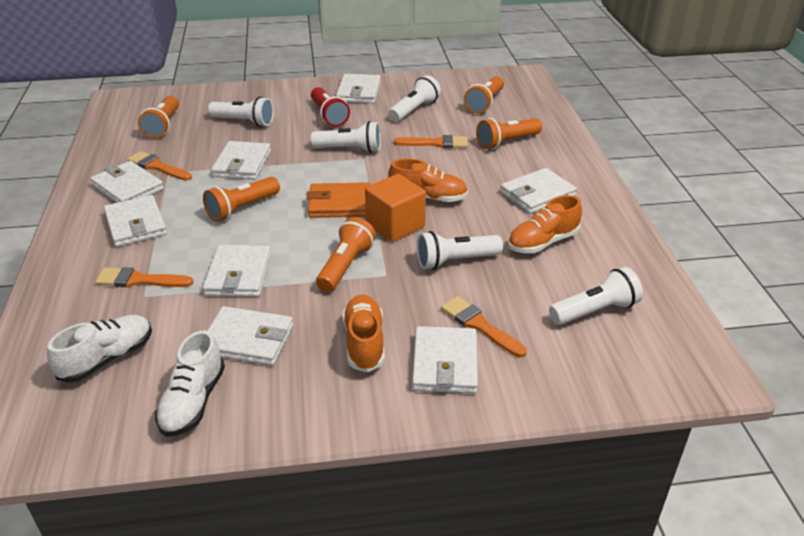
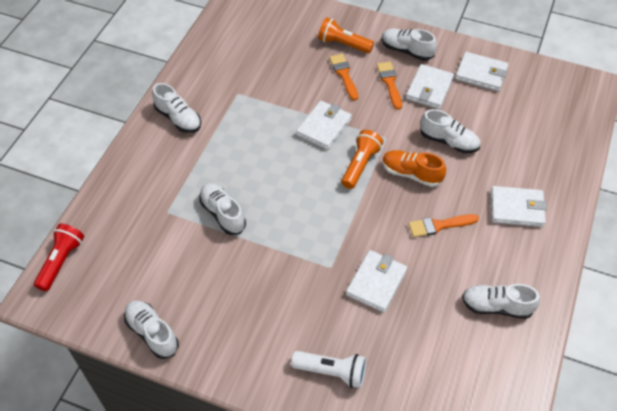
orange brush: [95,267,193,287] [127,151,192,181] [394,135,468,148] [441,296,527,357] = 4 -> [329,54,358,101] [377,62,402,110] [408,214,479,238] = 3
orange cube: [365,174,426,242] = 1 -> none = 0
orange flashlight: [138,96,179,139] [203,177,280,222] [316,217,376,292] [464,76,504,114] [476,118,542,149] = 5 -> [318,17,374,53] [341,130,383,189] = 2
orange shoe: [343,294,385,373] [388,158,468,202] [508,195,582,253] = 3 -> [382,150,446,187] = 1
orange wallet: [307,182,371,218] = 1 -> none = 0
white flashlight: [208,96,274,127] [311,121,381,153] [388,75,441,122] [417,231,503,270] [549,267,643,325] = 5 -> [291,351,366,388] = 1
white shoe: [47,315,152,383] [155,331,225,437] = 2 -> [124,300,179,359] [152,83,201,133] [199,183,246,235] [381,28,437,61] [420,109,480,153] [462,284,540,319] = 6
white wallet: [90,161,164,203] [104,195,167,247] [203,245,271,297] [207,306,293,366] [211,141,271,180] [336,74,381,103] [412,326,478,394] [500,168,577,214] = 8 -> [296,101,352,150] [346,250,407,313] [406,64,454,109] [455,52,509,91] [491,186,547,227] = 5

